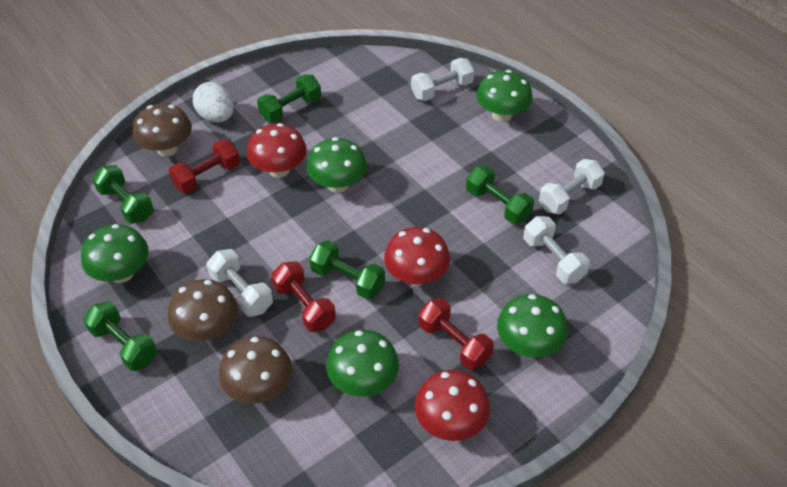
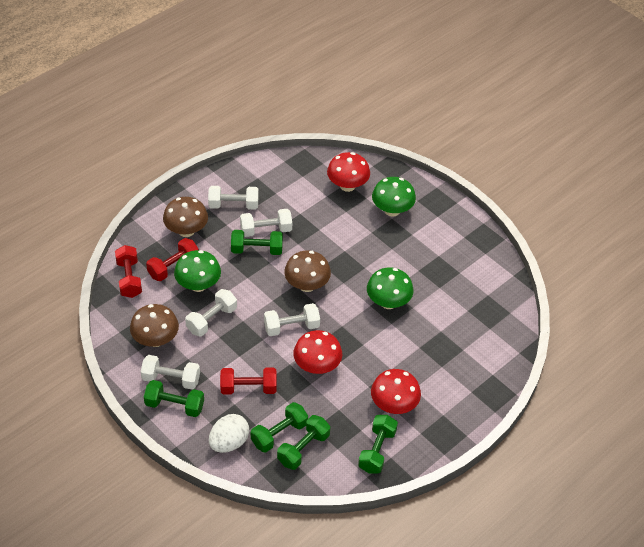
green mushroom: [81,224,149,283] [306,137,367,193] [326,330,399,397] [476,70,533,122] [497,294,568,358] = 5 -> [174,250,221,292] [367,267,414,309] [372,177,416,217] = 3
white dumbbell: [207,249,273,317] [411,58,474,101] [524,216,590,284] [539,159,605,215] = 4 -> [141,355,200,390] [185,289,237,336] [208,186,259,210] [240,209,292,237] [264,303,320,336] = 5

